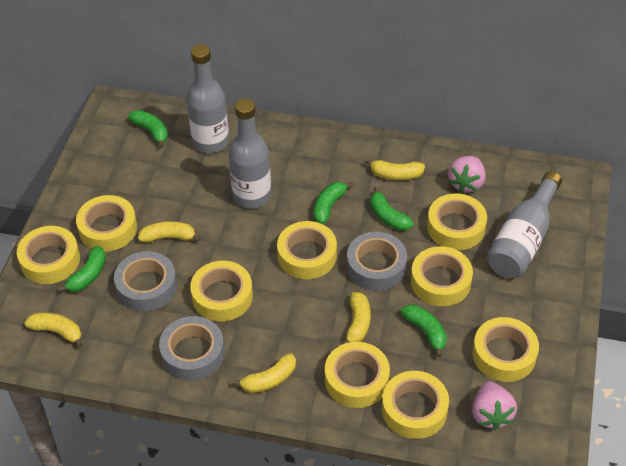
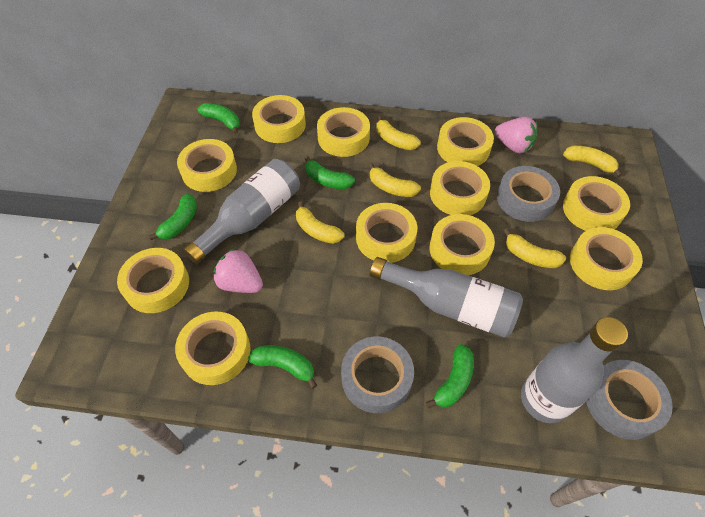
yellow tape: [17,226,80,284] [76,195,137,252] [190,261,253,321] [277,221,337,279] [325,342,390,408] [382,371,449,439] [411,246,473,306] [427,193,487,250] [472,317,539,382] = 9 -> [117,248,189,313] [175,312,250,385] [177,139,237,192] [252,95,306,143] [317,107,370,157] [356,203,417,263] [429,214,495,275] [430,161,490,215] [437,117,494,166] [563,176,630,231] [570,227,643,290] = 11

